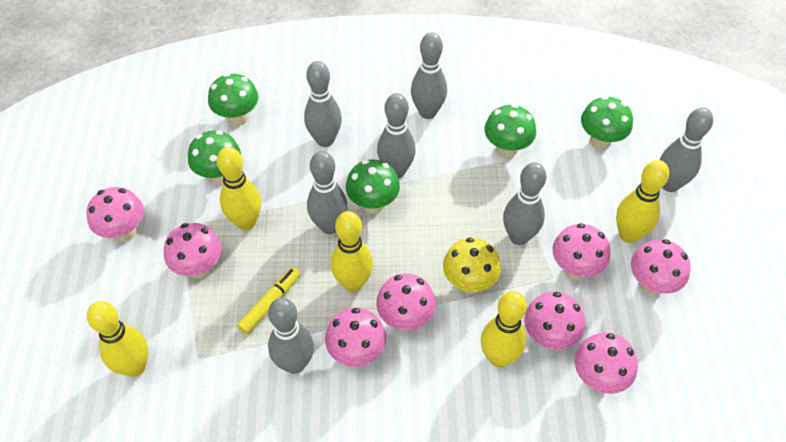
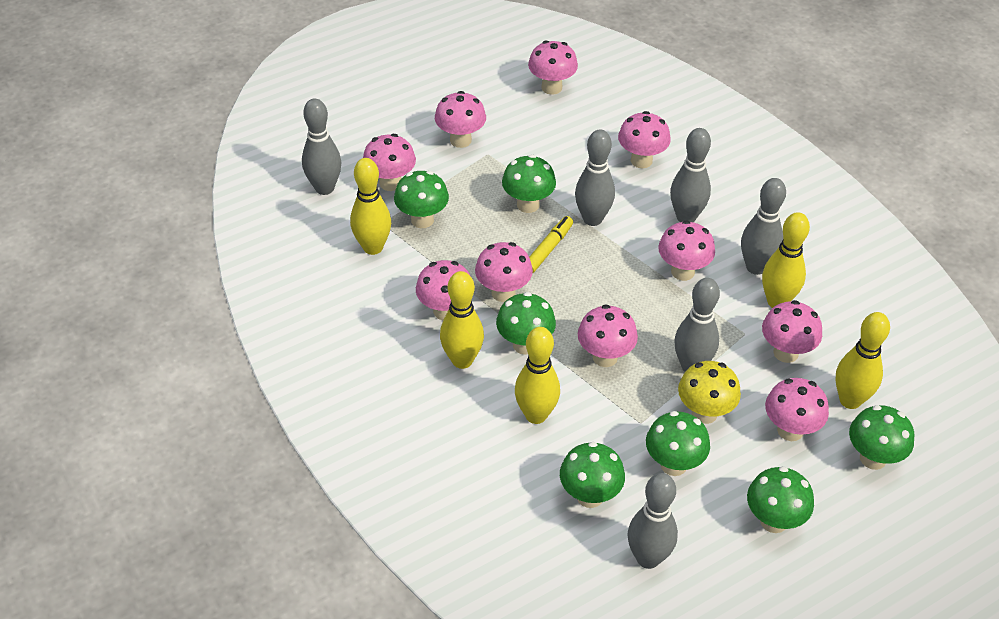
green mushroom: [188,130,241,184] [208,73,259,126] [346,159,400,214] [484,104,536,158] [581,96,633,150] = 5 -> [394,171,449,228] [496,292,556,355] [502,154,556,213] [560,442,625,508] [646,411,710,476] [747,466,814,533] [849,405,914,470] = 7
grey bowling pin: [268,298,314,374] [304,61,342,147] [307,151,348,234] [377,93,416,178] [411,32,447,119] [503,162,547,245] [660,107,713,192] = 7 -> [302,98,341,195] [575,129,615,226] [628,473,678,569] [670,128,711,222] [674,278,720,372] [741,178,786,275] = 6
pink mushroom: [86,187,144,242] [164,223,222,279] [325,308,386,367] [376,273,436,330] [524,292,585,350] [552,223,610,280] [575,333,638,394] [631,239,691,295] = 8 -> [363,134,416,191] [416,260,470,320] [435,91,486,148] [475,242,533,302] [528,40,578,95] [578,304,638,367] [618,111,671,168] [658,220,715,281] [762,300,822,363] [765,378,829,441] = 10

